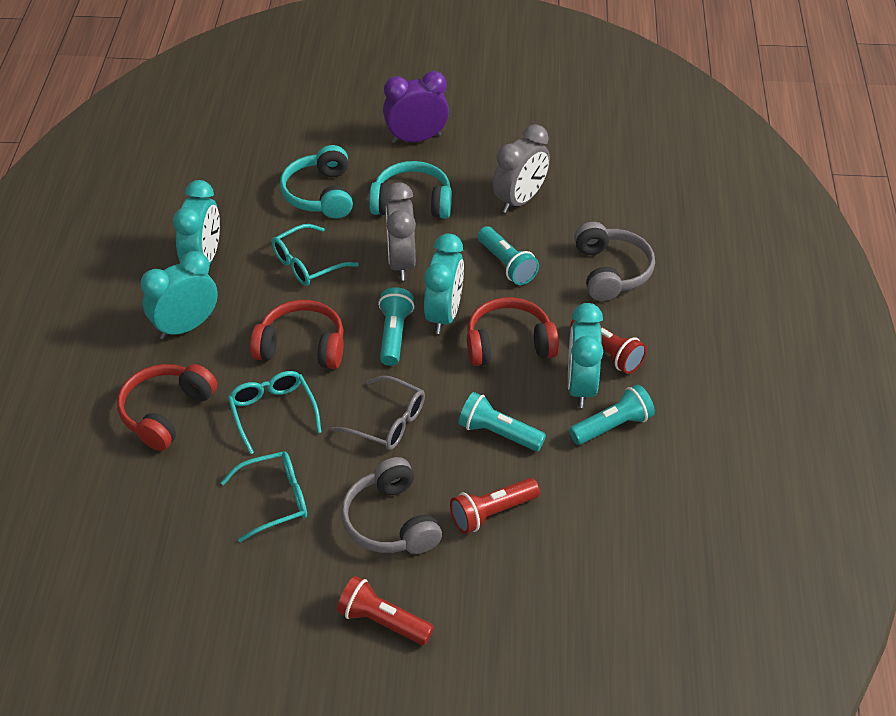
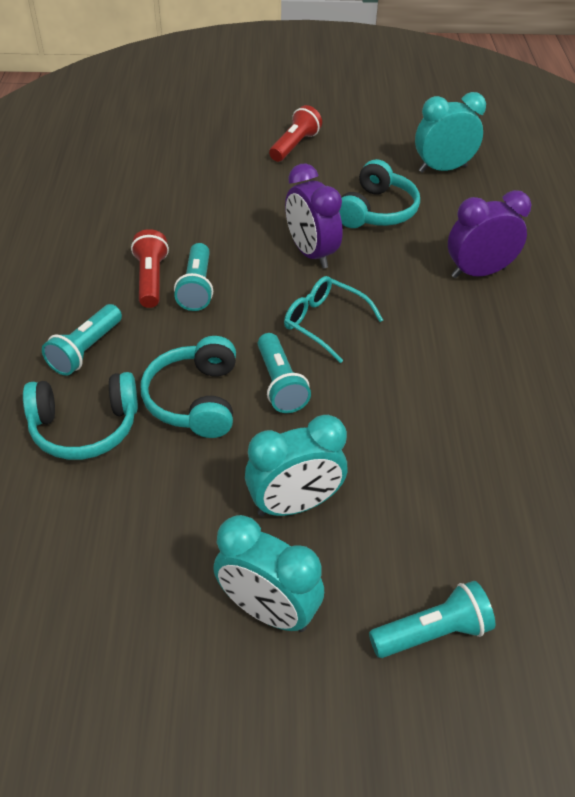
grey clock: [385,182,416,281] [493,124,550,213] = 2 -> none = 0
grey glasses: [331,376,425,450] = 1 -> none = 0
grey headphones: [341,457,442,554] [574,222,655,301] = 2 -> none = 0
purple clock: [383,71,449,143] = 1 -> [285,163,343,269] [448,190,531,278] = 2
red flashlight: [337,576,434,645] [450,478,540,534] [570,320,647,374] = 3 -> [131,229,169,308] [269,105,322,162] = 2
red headphones: [117,364,217,451] [250,300,344,369] [467,297,559,366] = 3 -> none = 0
turquoise clock: [141,251,218,340] [173,180,220,264] [424,234,464,334] [568,303,603,408] = 4 -> [213,515,324,632] [245,415,347,517] [415,92,486,173] = 3
turquoise glasses: [221,451,307,542] [228,371,321,454] [272,224,359,286] = 3 -> [284,276,383,363] = 1
turquoise headphones: [280,145,353,218] [369,161,452,219] = 2 -> [23,372,138,460] [141,336,236,438] [339,159,420,228] = 3

